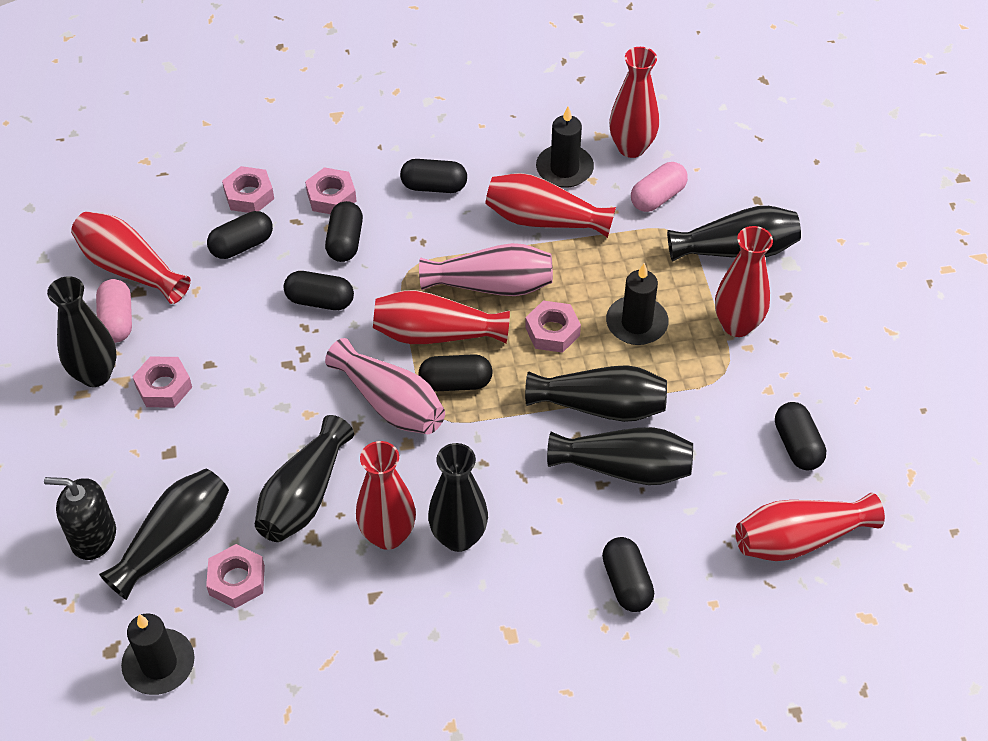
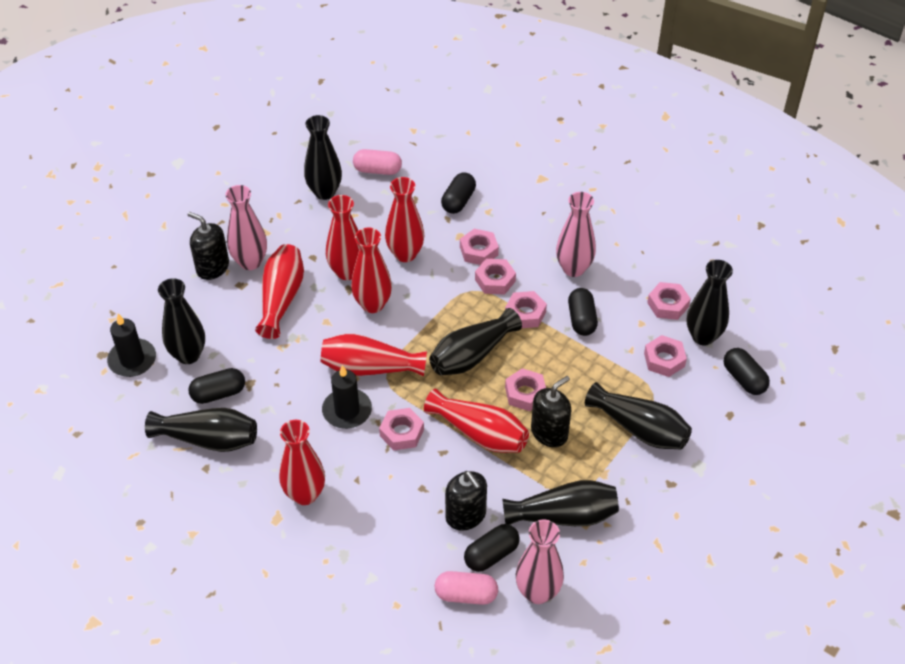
black candle: [121,613,195,695] [536,106,594,188] [606,263,669,345] = 3 -> [107,314,156,377] [322,365,372,429] = 2
black capsule: [207,211,273,259] [284,271,354,310] [325,201,363,262] [400,159,467,193] [418,354,493,391] [602,537,654,612] [775,402,826,471] = 7 -> [188,368,245,404] [441,172,476,214] [464,524,520,572] [568,288,598,336] [724,348,770,395] = 5
black soap dispenser: [44,477,116,560] = 1 -> [188,212,229,280] [445,471,487,531] [531,376,571,447] = 3
pink nut: [132,357,192,407] [206,544,265,608] [222,166,274,213] [305,167,356,214] [525,300,581,353] = 5 -> [379,408,424,450] [460,229,499,265] [475,259,516,294] [505,291,547,328] [505,368,546,411] [644,335,687,377] [647,282,691,320] = 7
pink vase: [325,338,445,434] [419,243,553,296] = 2 -> [225,185,267,270] [516,519,564,604] [556,192,596,277] = 3

